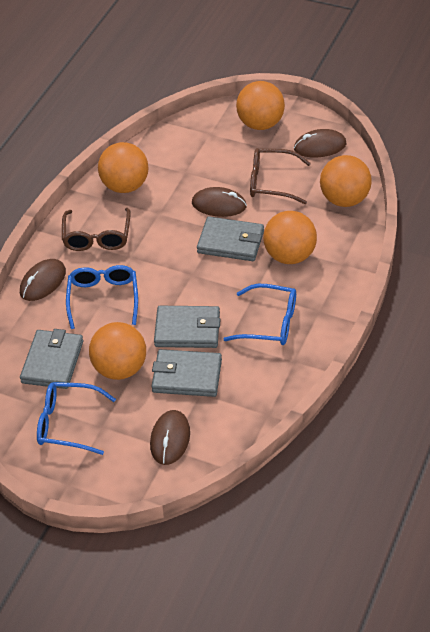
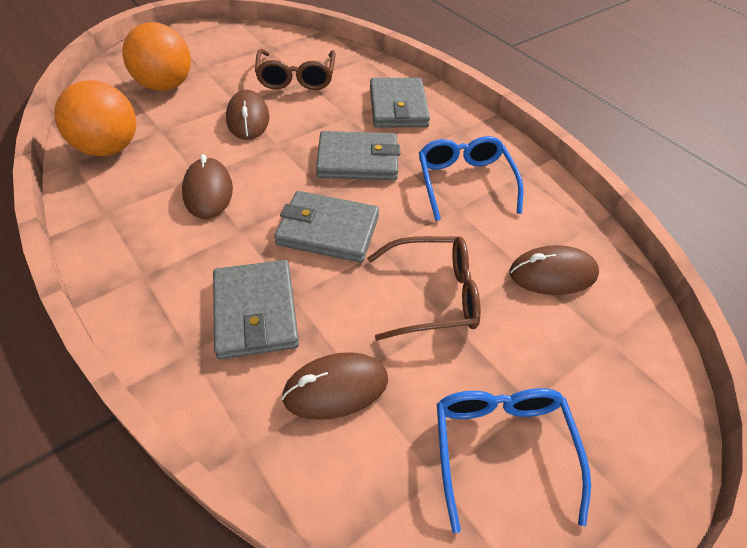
blue glasses: [37,382,116,455] [66,265,138,329] [224,284,296,345] = 3 -> [419,136,524,221] [437,388,591,533] = 2
orange ball: [89,322,146,380] [98,142,148,193] [236,81,285,130] [263,211,317,264] [320,155,372,207] = 5 -> [55,80,136,156] [122,22,191,91] = 2

